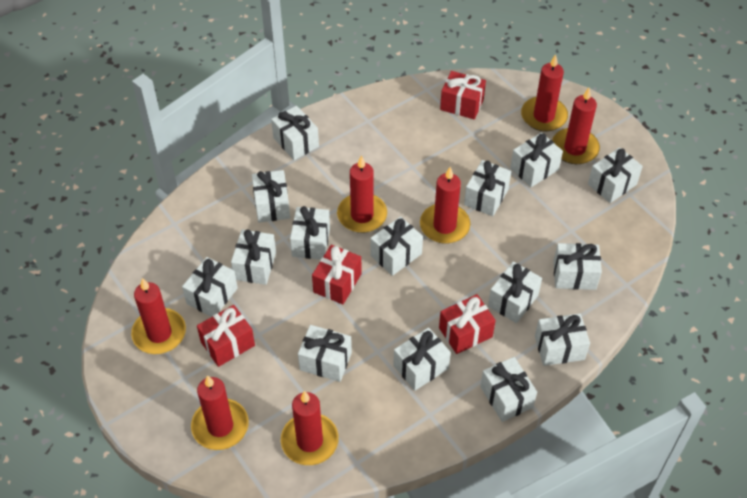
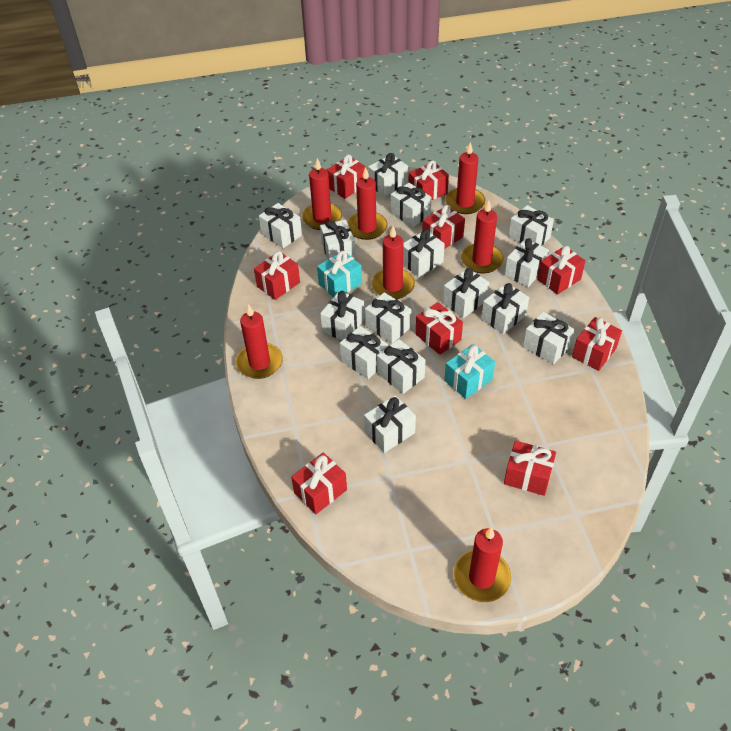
red gift: [197,305,255,367] [312,245,362,304] [439,294,496,354] [440,71,486,119] = 4 -> [254,251,300,300] [291,452,347,514] [327,155,366,199] [409,160,449,200] [416,302,463,355] [422,205,465,249] [504,441,556,496] [537,246,585,295] [572,317,622,371] = 9
turquoise gift: none = 0 -> [317,251,362,297] [444,344,495,399] = 2

